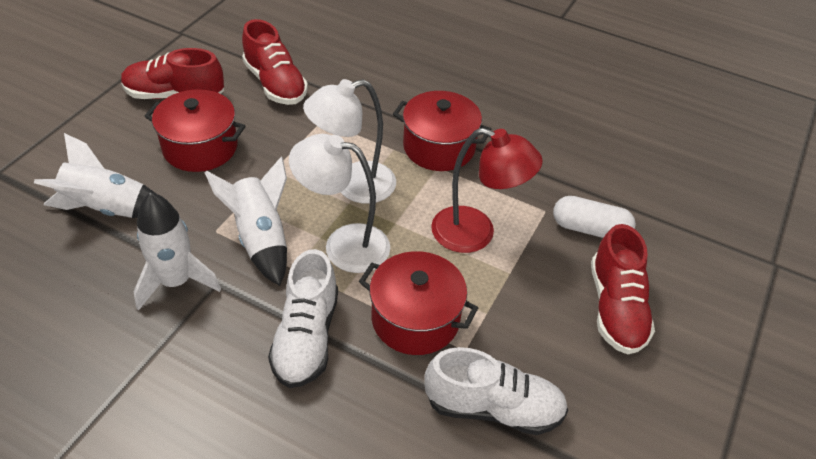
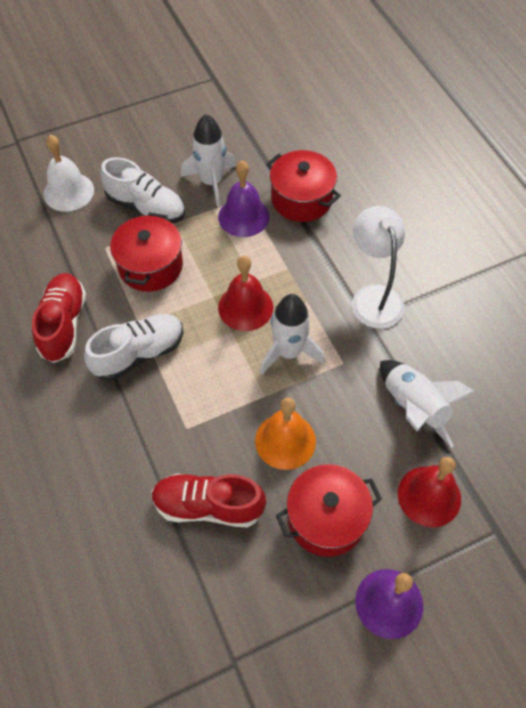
orange bell: none = 0 -> [255,398,316,470] = 1
purple bell: none = 0 -> [218,161,270,237] [355,569,423,639] = 2
red bell: none = 0 -> [218,256,273,331] [398,457,461,527] = 2
red lamp: [431,128,543,253] = 1 -> none = 0
red shoe: [121,48,224,99] [242,19,308,105] [591,224,655,355] = 3 -> [32,273,86,363] [151,474,266,528] = 2
white bell: none = 0 -> [44,135,94,212] = 1
white capsule: [553,196,636,238] = 1 -> none = 0
white lamp: [289,134,390,273] [303,79,396,204] = 2 -> [352,206,405,329] = 1

